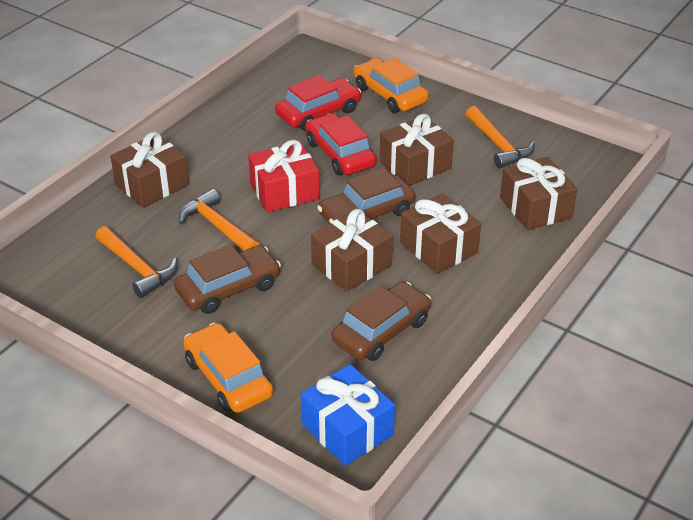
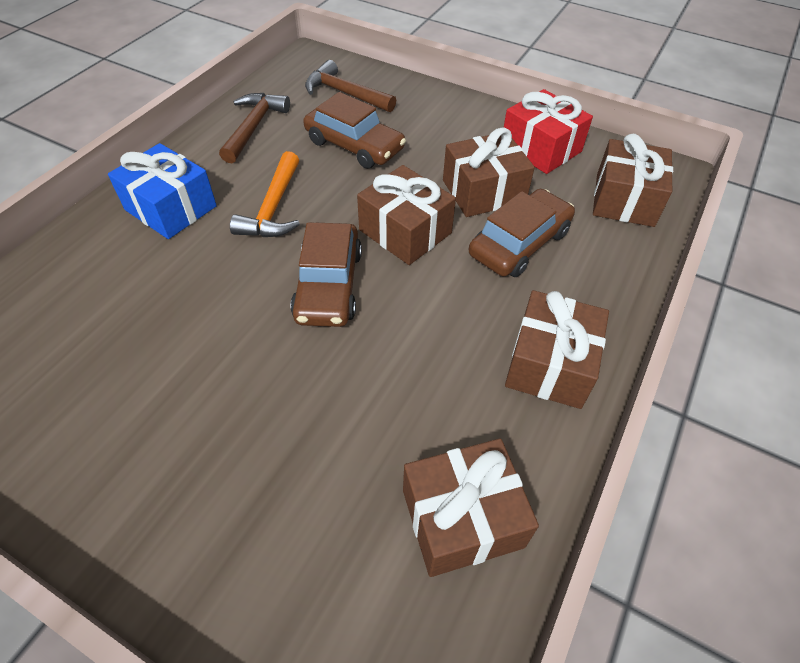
brown hammer: none = 0 -> [219,93,290,163] [305,60,396,112] = 2
orange car: [183,323,273,413] [354,58,429,113] = 2 -> none = 0
orange hammer: [95,226,177,298] [179,189,260,251] [466,106,535,168] = 3 -> [230,151,300,237] = 1
red car: [275,75,361,131] [305,113,377,175] = 2 -> none = 0

